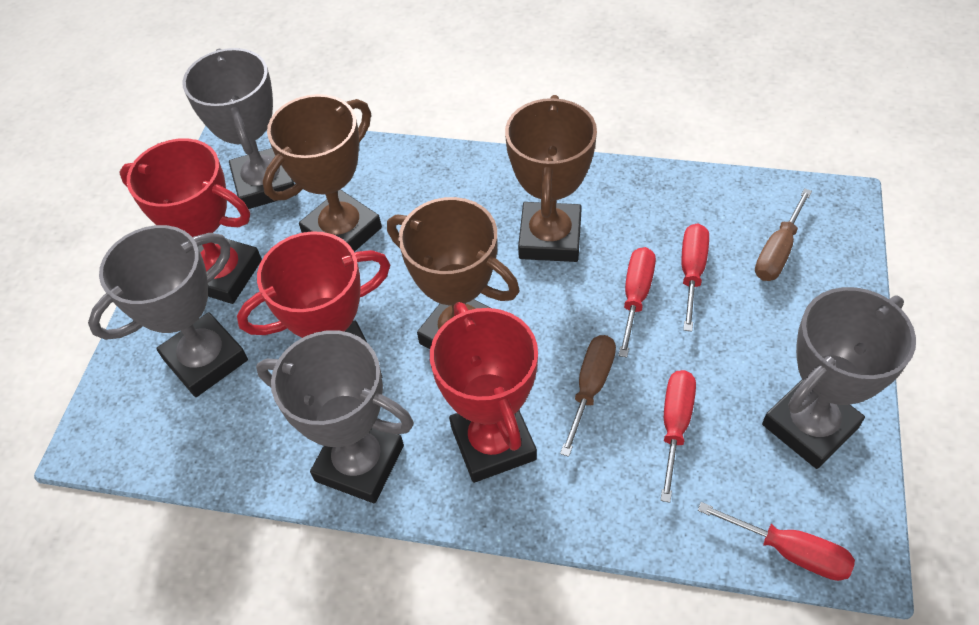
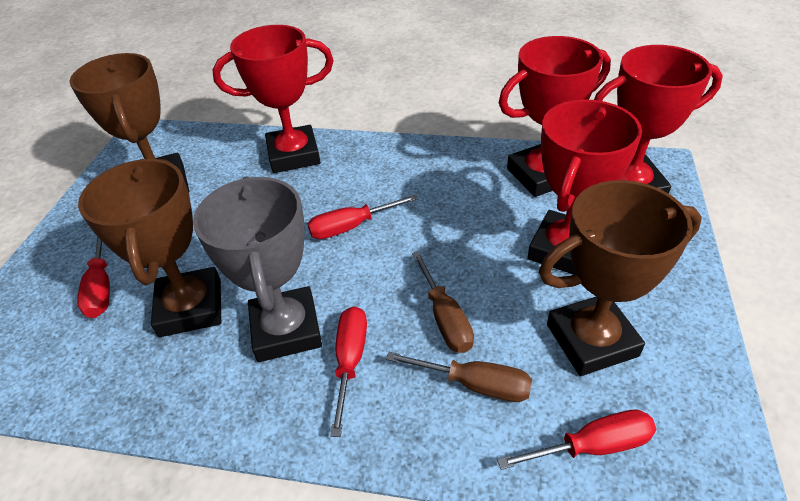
grey trophy: [88,225,248,397] [182,48,296,209] [256,330,414,503] [762,287,916,469] = 4 -> [193,176,322,362] = 1
red trophy: [120,138,262,304] [237,231,390,376] [430,302,538,483] = 3 -> [212,25,334,173] [499,36,611,197] [528,99,642,274] [594,45,723,194] = 4

